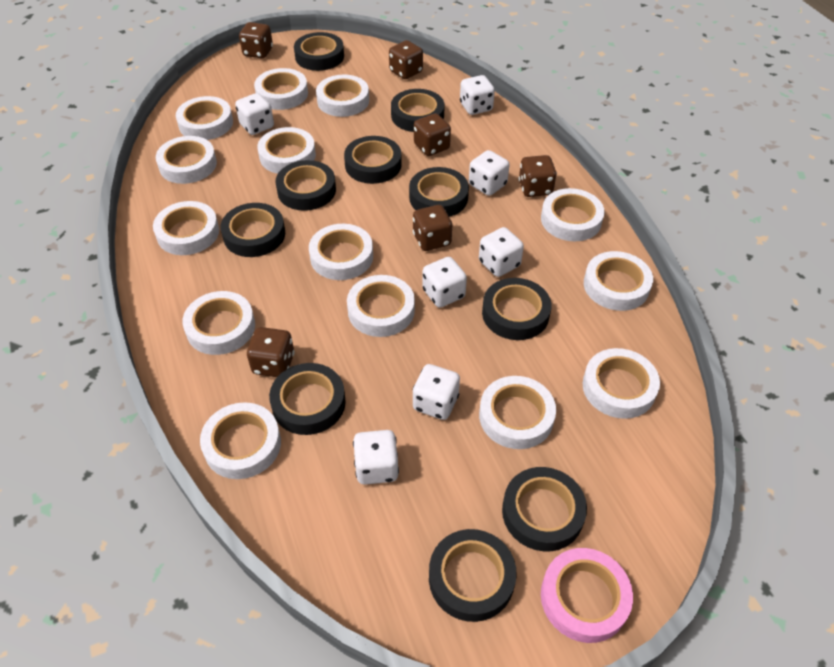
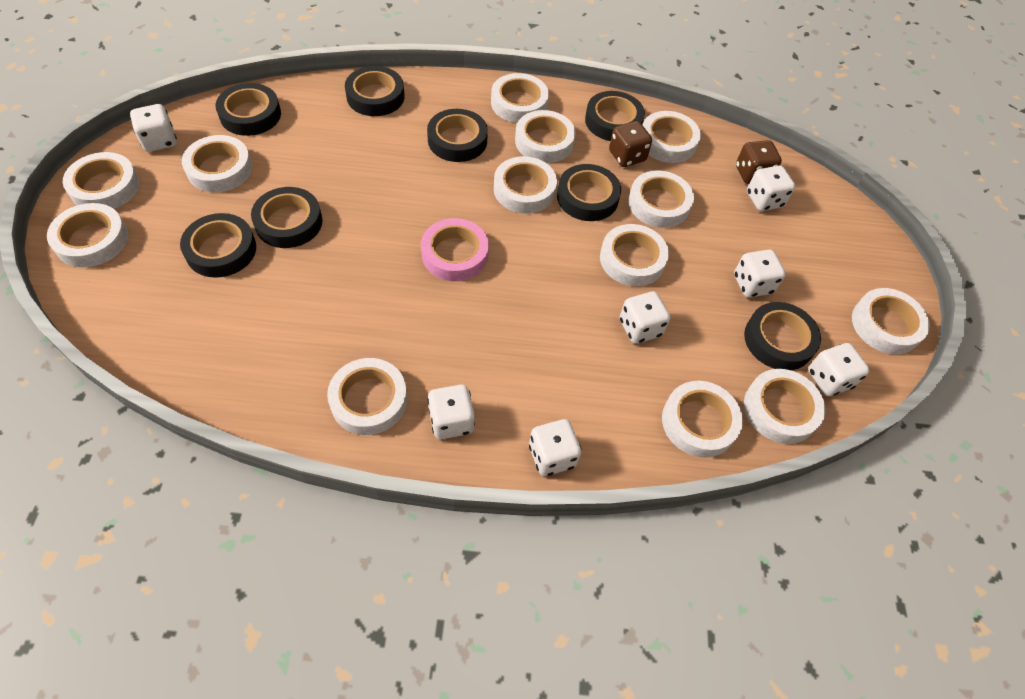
black tape: [220,203,285,257] [269,363,346,435] [275,160,336,211] [294,32,344,71] [344,136,402,184] [391,89,445,132] [409,167,469,217] [429,529,517,622] [482,278,551,340] [502,467,587,551] = 10 -> [180,213,256,278] [215,83,281,136] [251,187,322,248] [345,66,405,116] [427,109,488,162] [557,164,621,221] [585,91,645,141] [744,302,821,370] = 8
brown dice: [239,22,273,58] [247,327,294,377] [389,40,423,79] [413,205,452,251] [414,113,451,156] [519,155,557,197] = 6 -> [609,121,652,167] [736,140,782,184] = 2
white tape: [153,201,219,255] [156,136,217,184] [176,96,233,140] [183,291,255,355] [200,402,281,479] [254,68,308,110] [257,127,316,174] [309,224,373,280] [316,75,369,117] [347,275,415,337] [479,376,556,449] [541,188,605,241] [583,348,660,419] [584,251,653,311] = 14 -> [47,203,128,267] [63,152,140,209] [182,135,252,192] [327,358,407,435] [491,73,549,123] [494,156,557,213] [515,110,576,163] [600,224,669,286] [628,170,694,228] [643,111,701,163] [662,381,743,458] [744,369,825,444] [852,288,930,354] = 13

